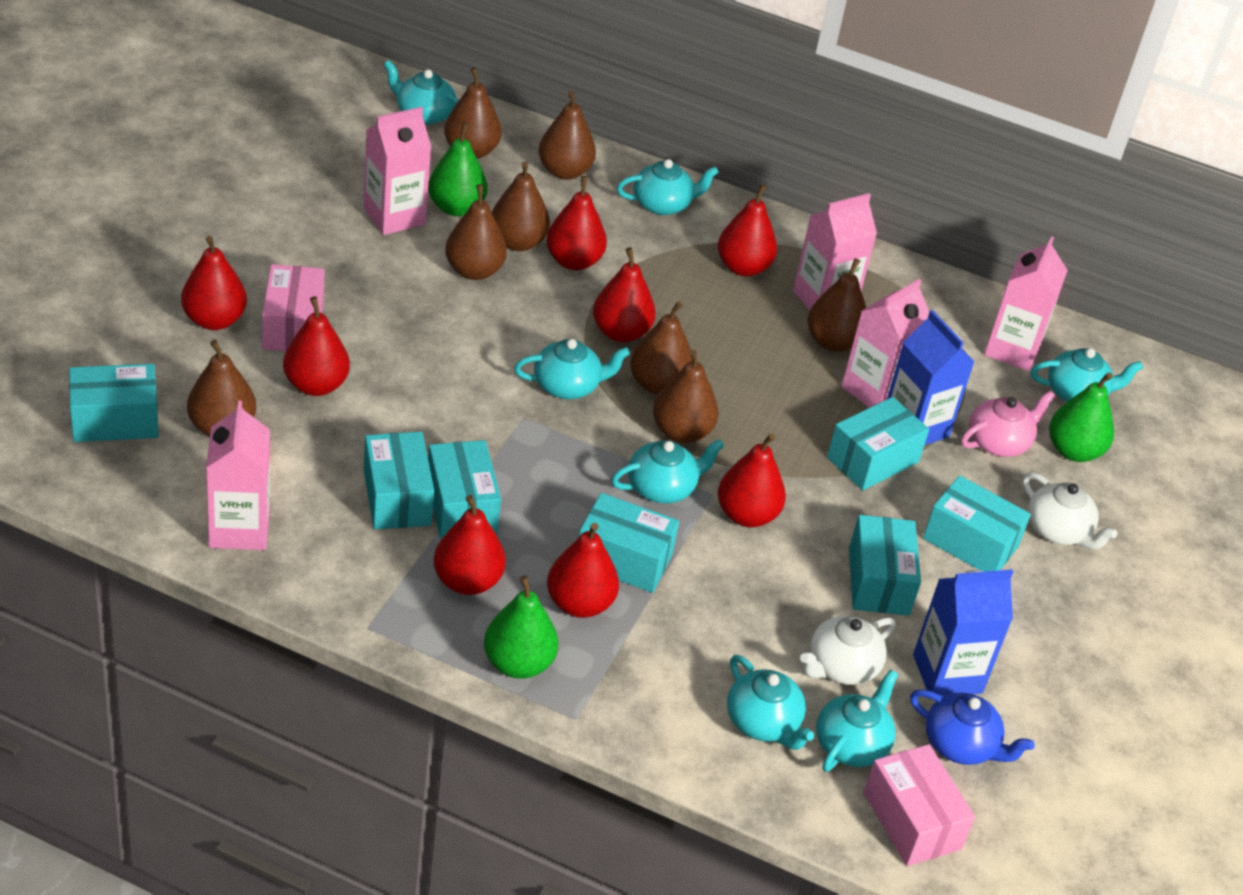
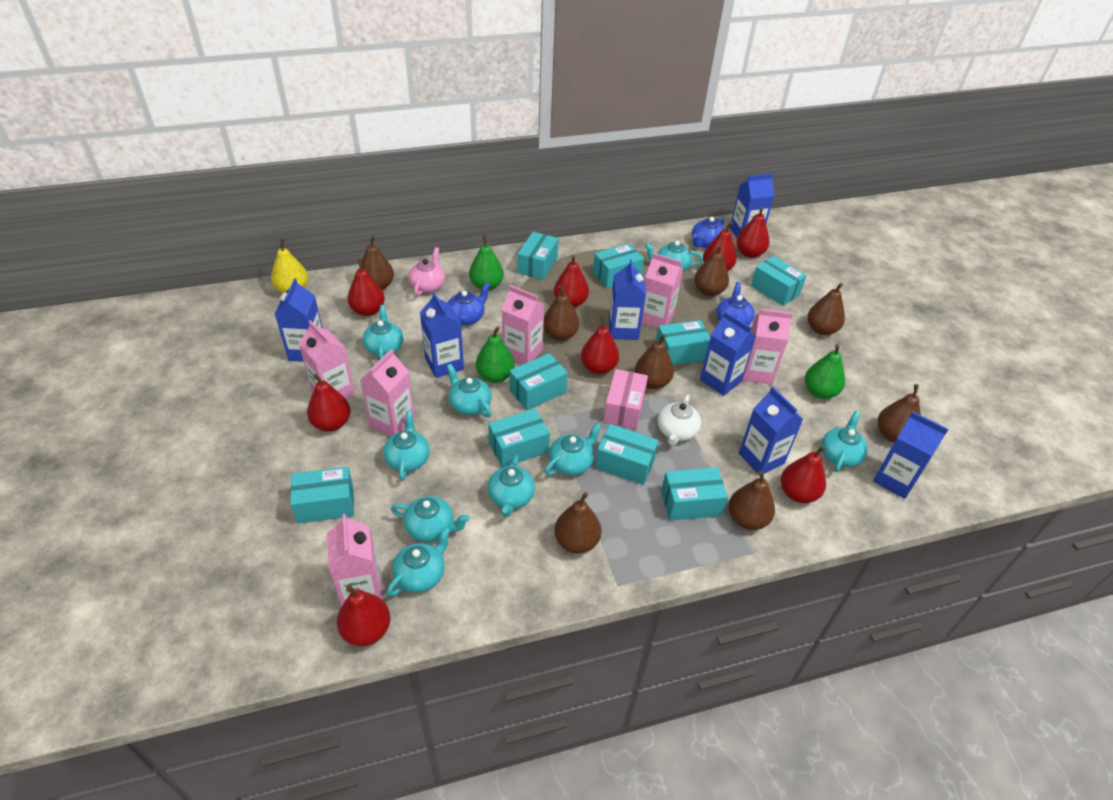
blue carton: [887,310,975,445] [913,569,1013,697] = 2 -> [275,278,322,362] [420,292,464,378] [609,260,646,340] [700,311,756,396] [730,173,775,238] [739,386,803,475] [873,412,948,499] = 7
blue teapot: [910,689,1035,765] = 1 -> [447,282,490,325] [692,217,724,248] [716,282,755,326] = 3
pink box: [262,264,325,351] [863,744,975,866] = 2 -> [604,369,648,429] = 1
pink carton: [206,401,270,550] [363,107,432,235] [793,193,877,310] [841,279,929,408] [984,236,1068,371] = 5 -> [299,320,355,399] [327,514,383,606] [360,349,415,436] [502,285,544,365] [642,253,683,329] [742,309,793,385] = 6
turquoise box: [69,364,159,442] [364,432,434,529] [428,440,501,539] [579,493,679,593] [827,397,929,491] [849,515,921,616] [923,475,1031,572] = 7 -> [290,467,354,524] [488,409,550,468] [509,353,568,410] [518,232,559,280] [593,243,644,288] [595,424,659,485] [656,320,710,365] [661,467,728,521] [751,256,807,306] = 9
turquoise teapot: [384,60,459,125] [514,339,630,399] [611,439,724,503] [617,159,719,215] [727,655,814,750] [816,670,898,772] [1031,348,1143,402] = 7 -> [362,305,403,360] [383,411,430,481] [387,527,451,597] [391,496,470,542] [447,364,492,417] [488,455,535,517] [545,423,601,475] [645,241,703,271] [821,411,868,472] = 9
white teapot: [800,616,895,685] [1023,472,1117,549] = 2 -> [658,394,701,446] = 1
yellow pear: none = 0 -> [271,239,308,293] = 1

